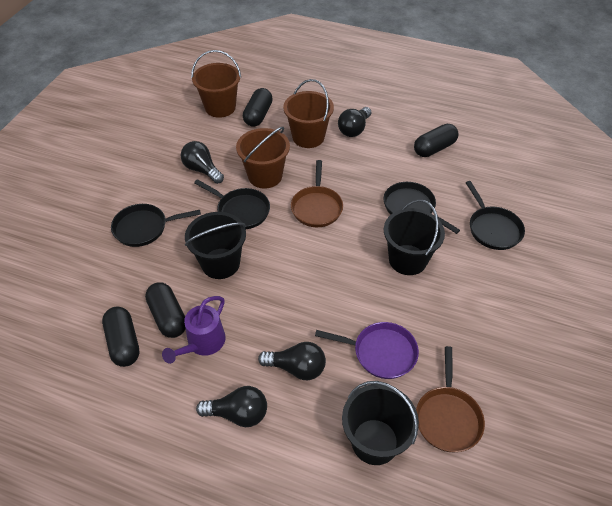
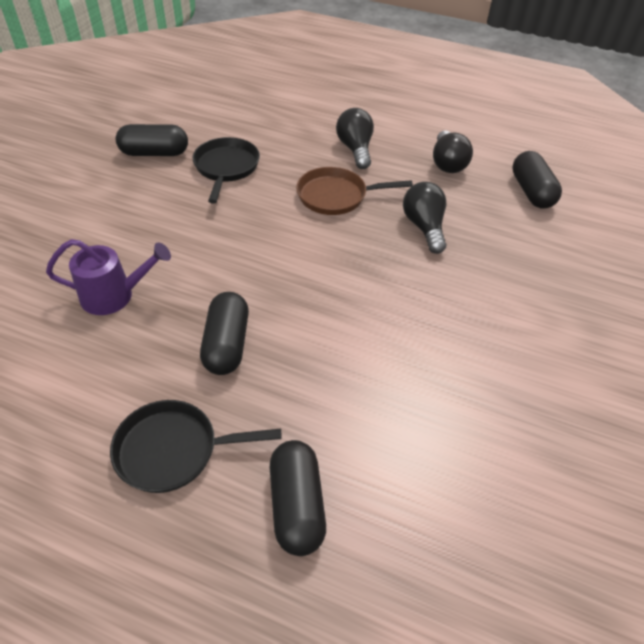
black bucket: [185,212,246,279] [342,381,419,465] [384,199,445,275] = 3 -> none = 0
black light bulb: [181,141,224,184] [196,386,267,427] [258,342,326,380] [338,107,371,137] = 4 -> [336,108,374,169] [403,182,447,254] [433,130,473,173] = 3
black pan: [111,204,201,247] [194,179,270,229] [384,182,460,234] [466,181,525,250] = 4 -> [110,400,282,493] [192,137,260,204] = 2
brown bucket: [191,50,241,118] [236,127,290,189] [283,79,334,148] = 3 -> none = 0
brown pan: [291,160,343,227] [416,346,485,452] = 2 -> [296,167,413,215] = 1
purple pan: [315,322,419,379] = 1 -> none = 0

